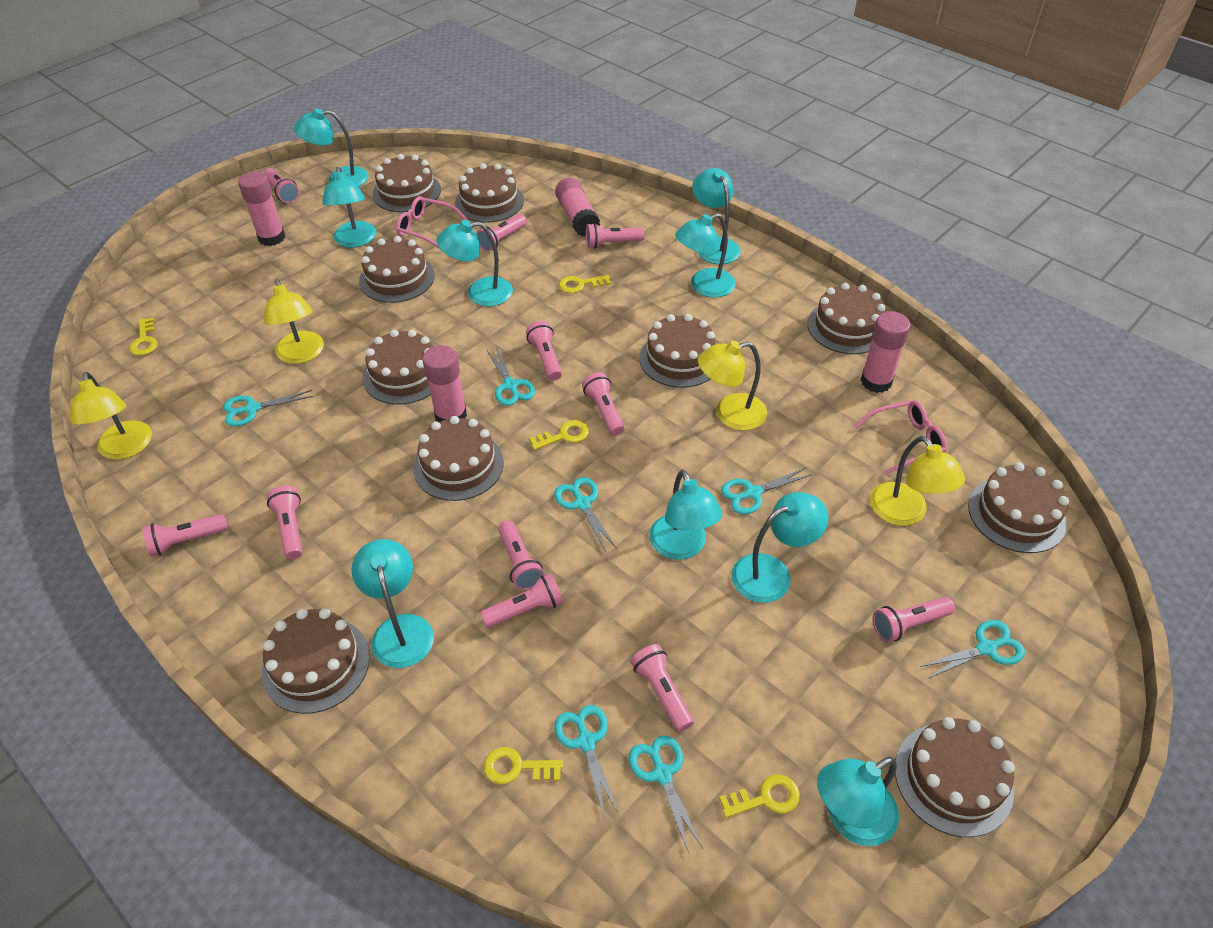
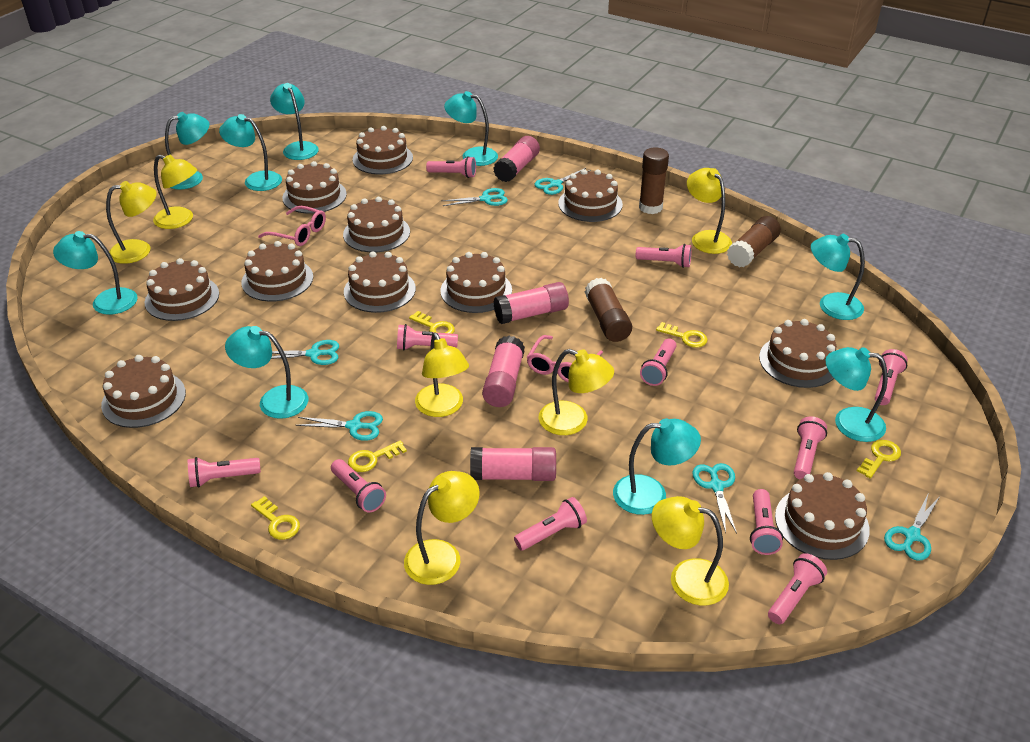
brown cake: [262,608,370,714] [359,236,435,303] [363,330,433,405] [373,154,441,212] [413,416,504,501] [455,163,524,223] [639,314,715,388] [807,283,886,354] [895,717,1015,837] [968,462,1069,553] = 10 -> [101,355,186,428] [145,258,219,321] [241,241,313,302] [282,161,347,214] [343,197,410,252] [344,251,416,313] [353,126,413,174] [440,252,512,313] [558,169,623,222] [759,319,836,388] [775,472,870,560] = 11
brown glue stick: none = 0 -> [585,278,632,342] [639,148,669,214] [727,216,781,268] = 3
turquoise scissors: [223,390,313,426] [486,347,535,406] [554,477,617,551] [554,705,618,818] [628,736,703,853] [721,468,811,514] [921,620,1025,678] = 7 -> [271,340,339,365] [296,411,383,441] [442,188,508,206] [534,168,591,195] [692,463,737,534] [884,492,939,561] = 6
yellow lamp: [70,372,152,459] [264,279,324,364] [698,340,767,430] [870,436,965,526] = 4 -> [106,181,157,264] [153,154,197,229] [404,471,480,585] [415,333,469,417] [539,349,614,435] [652,496,729,606] [687,168,732,254] = 7

